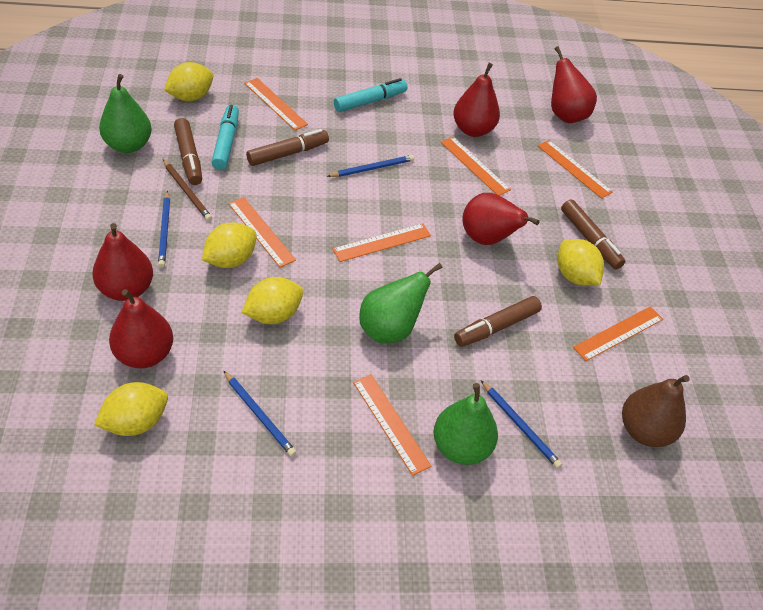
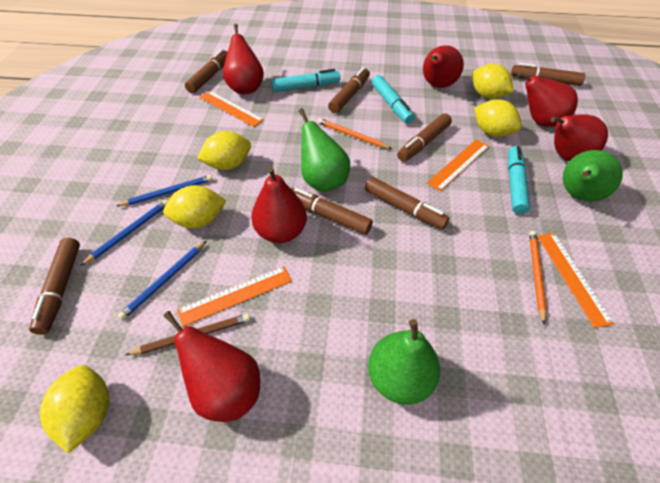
blue pencil: [158,191,170,268] [223,370,296,457] [326,155,414,177] [481,380,562,468] = 4 -> [80,200,168,266] [116,175,213,206] [118,241,206,320] = 3
brown marker: [174,118,202,185] [246,129,329,166] [454,296,542,347] [561,199,626,270] = 4 -> [29,238,80,335] [185,49,227,93] [291,188,373,235] [328,67,370,113] [365,177,450,229] [397,113,452,162] [511,63,585,86] = 7
brown pear: [622,375,689,447] = 1 -> none = 0
orange pencil: none = 0 -> [318,118,392,149] [529,231,547,324] = 2
orange ruler: [228,197,296,268] [244,78,308,130] [333,223,431,262] [353,374,431,476] [440,137,511,196] [538,140,613,199] [573,306,663,361] = 7 -> [177,266,292,327] [200,91,264,127] [427,140,489,192] [537,233,614,328] = 4
red pear: [92,223,153,301] [109,289,173,368] [453,63,500,137] [462,193,539,245] [551,46,597,123] = 5 -> [163,311,261,422] [223,24,264,94] [251,166,307,243] [423,45,464,88] [517,72,578,127] [551,114,608,161] = 6
turquoise marker: [211,105,239,170] [334,78,407,112] = 2 -> [271,69,340,92] [372,75,415,124] [508,146,530,214] = 3

